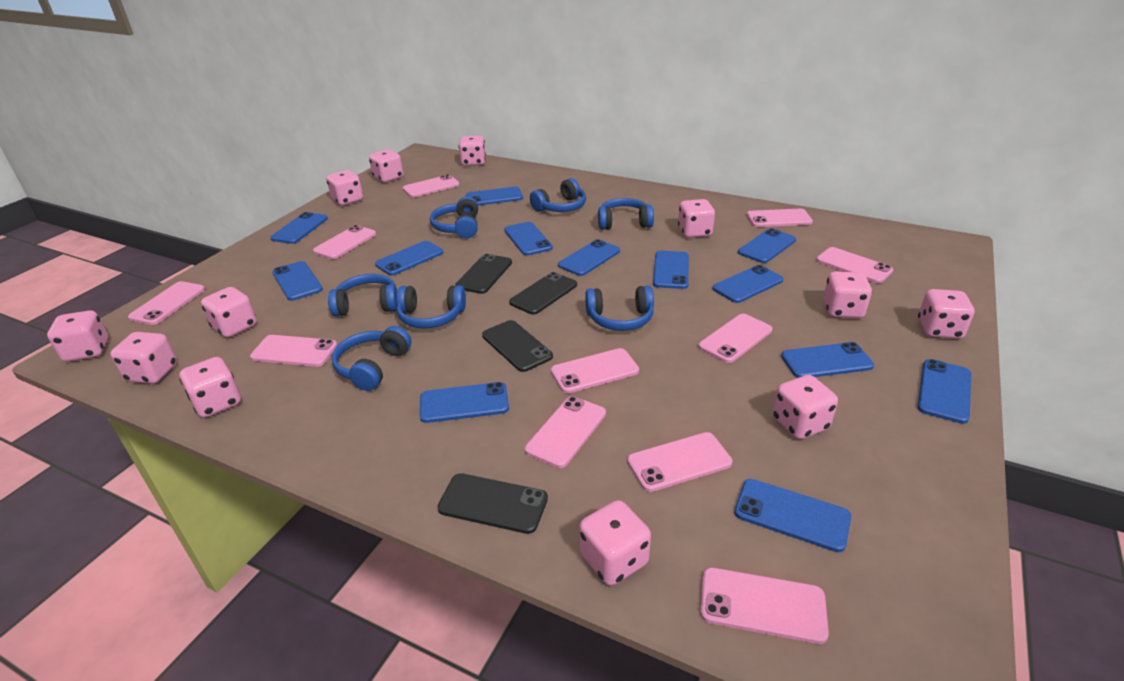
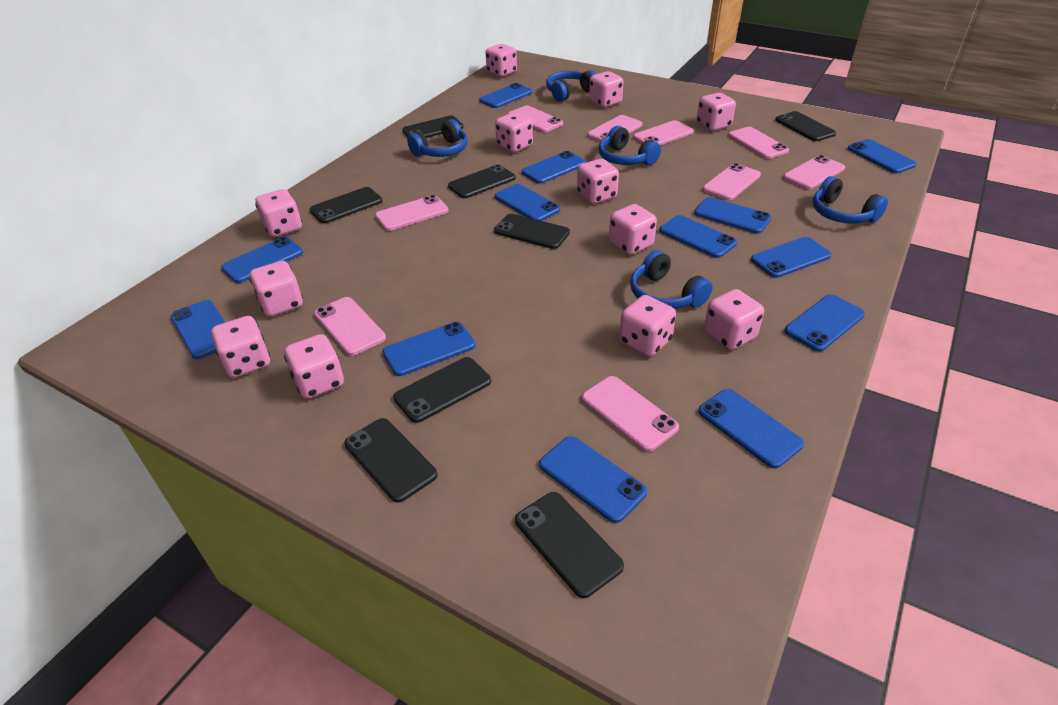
black phone: [437,473,548,534] [455,254,512,294] [482,320,553,372] [509,272,577,315] = 4 -> [310,187,382,224] [344,418,437,503] [393,357,491,423] [402,116,463,138] [448,164,516,198] [494,214,570,249] [515,492,624,598] [775,111,836,141] = 8
blue headphones: [328,274,397,316] [332,326,411,391] [397,285,466,329] [430,197,478,238] [530,178,586,212] [585,286,654,331] [598,198,654,230] = 7 -> [407,119,467,157] [546,70,596,102] [599,126,661,165] [630,250,712,309] [813,176,888,224] = 5
pink phone: [128,281,205,325] [250,335,337,367] [313,225,376,259] [403,174,460,197] [525,396,606,468] [551,348,639,393] [627,432,732,492] [699,314,772,363] [700,567,829,644] [747,209,813,227] [816,247,893,283] = 11 -> [314,297,386,356] [375,195,449,231] [508,105,563,133] [582,376,679,452] [587,115,642,142] [633,120,694,145] [702,163,761,200] [728,127,789,159] [783,155,845,189] = 9

